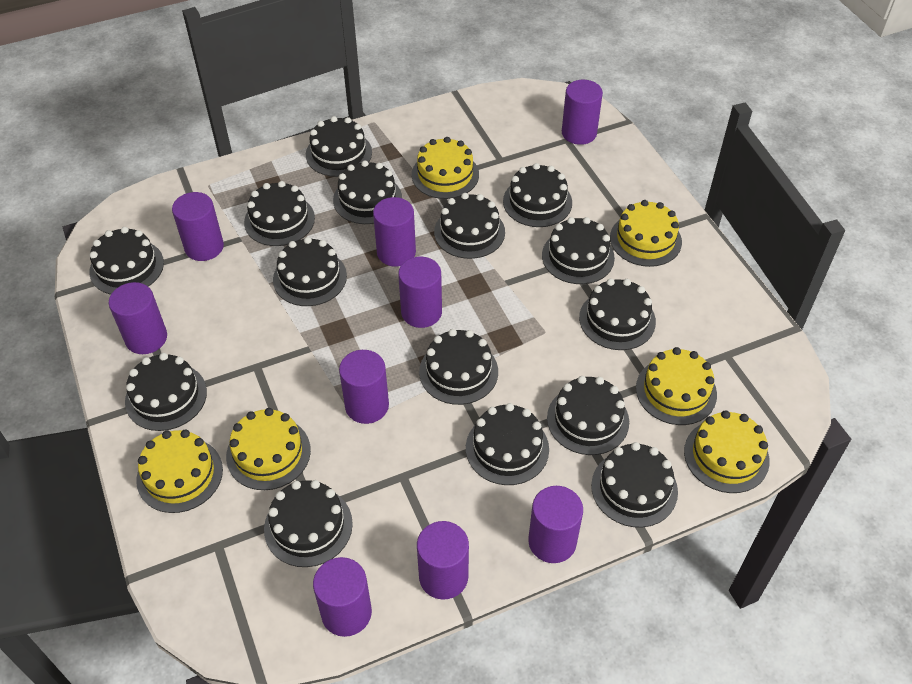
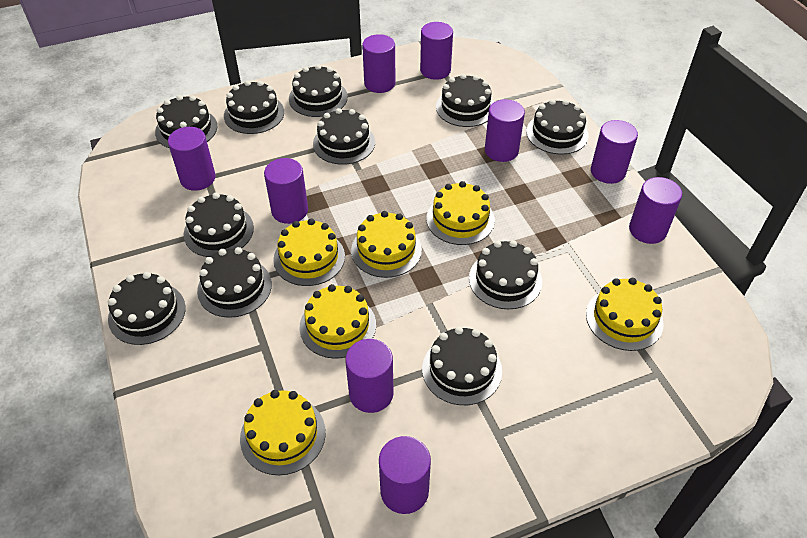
black cake: [89,227,164,295] [125,353,207,431] [244,181,315,246] [264,480,353,567] [273,237,347,306] [306,116,372,177] [333,160,402,224] [419,329,498,405] [434,193,505,259] [466,403,549,485] [503,163,572,227] [542,217,615,284] [547,376,629,455] [579,278,656,350] [591,442,678,528] = 15 -> [108,272,186,345] [155,95,217,148] [184,193,254,257] [197,247,272,318] [224,80,284,134] [289,64,348,117] [313,108,375,165] [422,326,502,405] [436,74,494,127] [469,240,542,309] [526,99,589,155] = 11

